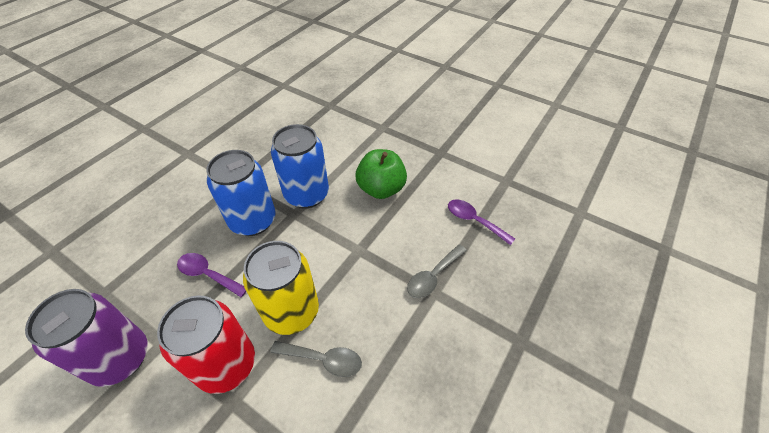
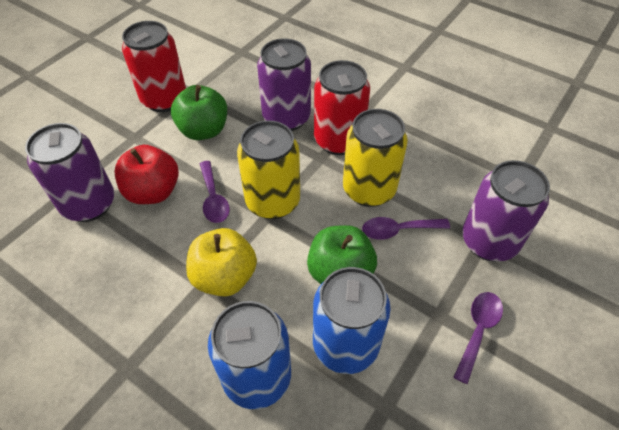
green apple: [355,149,407,199] = 1 -> [171,85,227,140] [307,225,377,284] = 2
grey spoon: [271,341,362,377] [407,244,467,298] = 2 -> none = 0
purple can: [25,289,148,387] = 1 -> [25,123,114,222] [257,38,311,131] [462,160,550,261] = 3
purple spoon: [177,253,246,297] [448,199,515,245] = 2 -> [200,161,230,223] [362,217,450,240] [454,292,503,384] = 3
red apple: none = 0 -> [115,145,179,204] = 1
red can: [157,296,255,394] = 1 -> [122,21,186,112] [314,60,370,155] = 2
yellow apple: none = 0 -> [186,228,257,297] = 1
yellow can: [243,241,319,335] = 1 -> [237,120,300,219] [343,109,408,207] = 2

